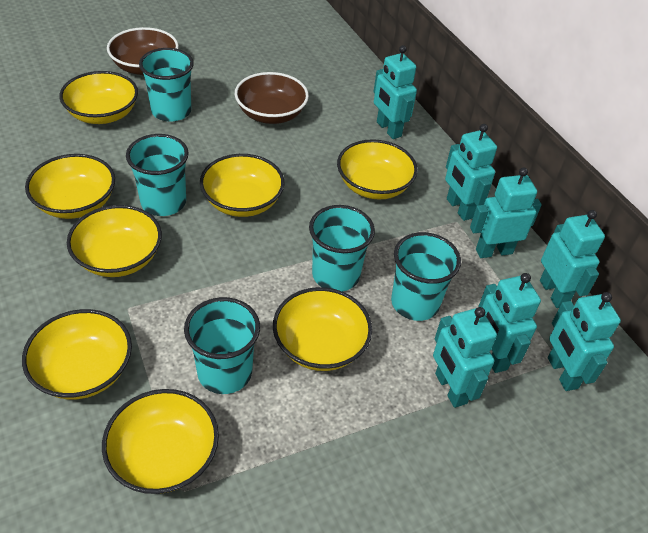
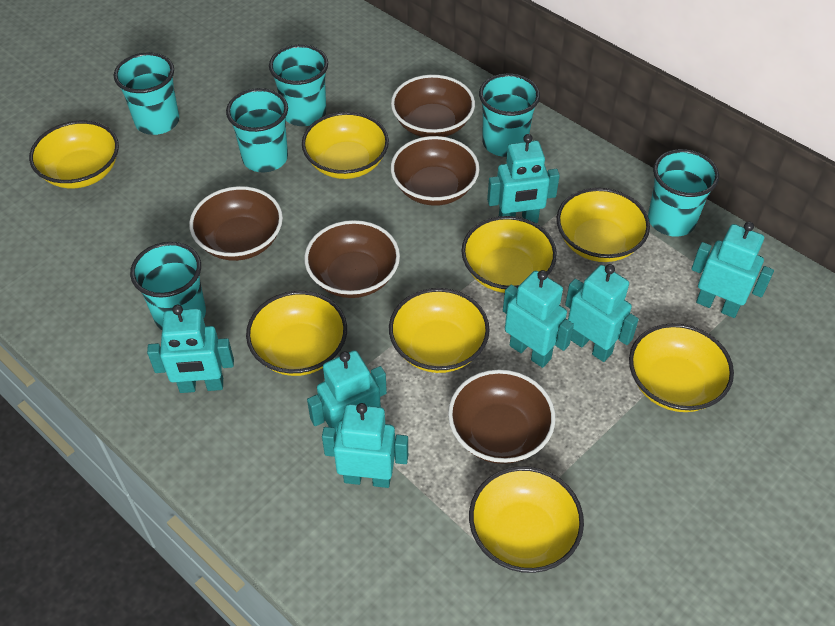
brown bowl: [107,27,179,75] [235,72,309,124] = 2 -> [189,186,283,261] [304,220,400,298] [391,75,475,137] [391,136,479,206] [448,370,555,464] = 5
turquoise cup: [126,134,189,216] [139,48,194,122] [184,297,260,394] [309,205,375,292] [391,232,461,321] = 5 -> [114,53,179,135] [130,242,206,330] [226,88,288,172] [269,45,328,126] [479,73,540,157] [648,149,719,236] = 6

